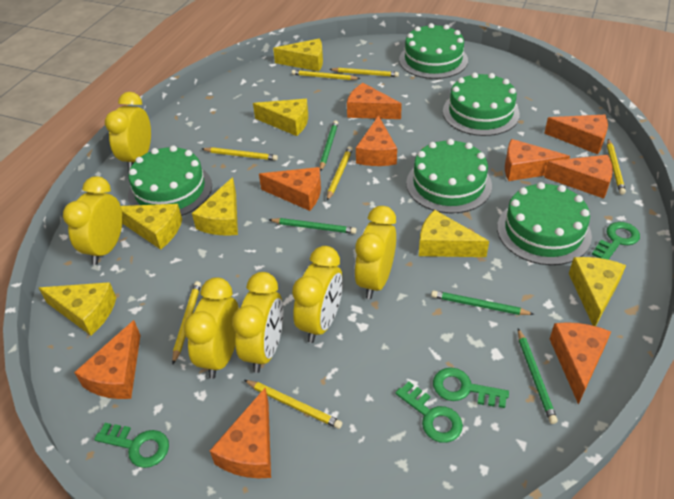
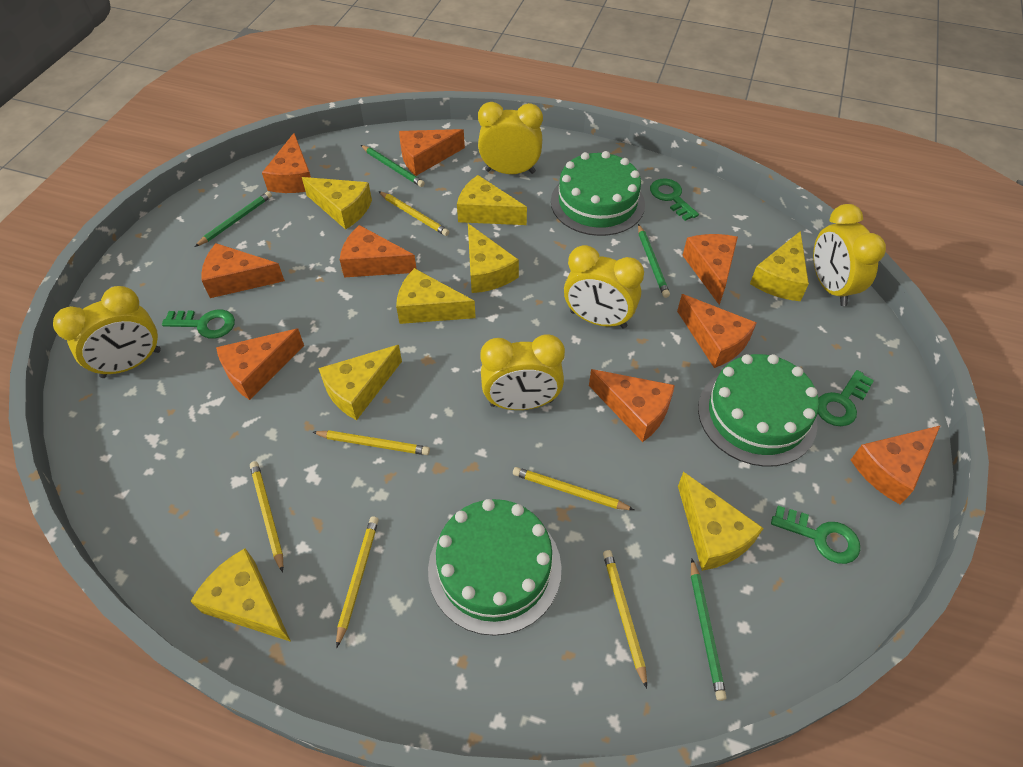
green cake: [128,145,212,216] [399,23,468,79] [406,139,492,213] [443,73,520,136] [497,182,592,265] = 5 -> [428,499,562,636] [551,151,645,236] [698,354,819,467] = 3
yellow cheese: [39,282,116,335] [121,204,182,250] [192,177,238,236] [253,99,308,136] [273,39,323,71] [419,210,489,257] [569,257,626,326] = 7 -> [190,548,291,642] [302,177,372,230] [318,345,402,420] [396,268,476,324] [457,175,527,225] [468,223,519,293] [678,472,764,571] [750,231,809,301] = 8
yellow clock: [63,176,123,265] [105,92,151,171] [184,277,239,379] [232,272,283,373] [292,246,343,343] [354,206,396,299] = 6 -> [53,286,161,378] [478,102,543,174] [480,334,565,410] [564,245,644,329] [813,204,886,306] = 5
yellow pencil: [172,281,201,364] [202,147,278,161] [244,380,342,429] [292,70,360,80] [327,146,353,201] [329,68,399,77] [607,139,626,195] = 7 -> [250,461,283,573] [313,430,430,455] [336,516,379,648] [378,191,449,236] [513,467,634,510] [603,550,647,689] = 6

